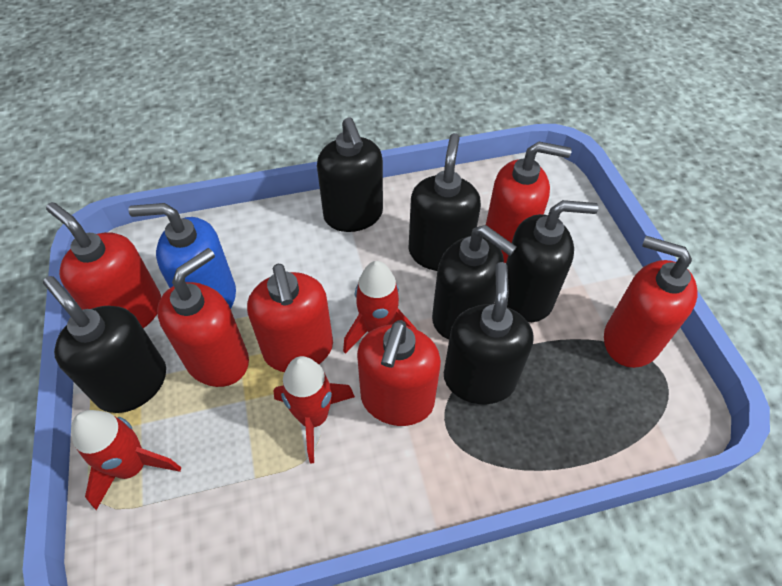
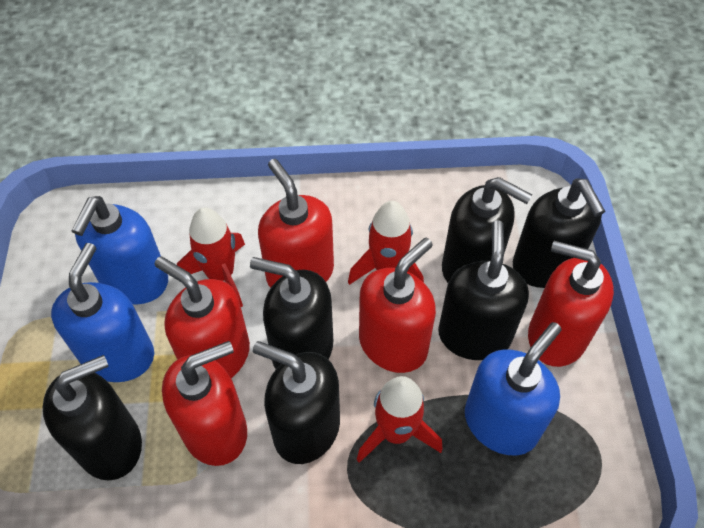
blue soap dispenser: [128,203,236,309] = 1 -> [51,243,154,382] [71,196,168,304] [465,322,562,455] = 3
red soap dispenser: [46,202,161,328] [157,248,249,387] [247,264,333,372] [357,320,441,426] [486,142,572,263] [604,236,698,368] = 6 -> [155,256,250,378] [162,341,247,466] [258,159,334,288] [359,238,436,373] [528,241,614,367] = 5

